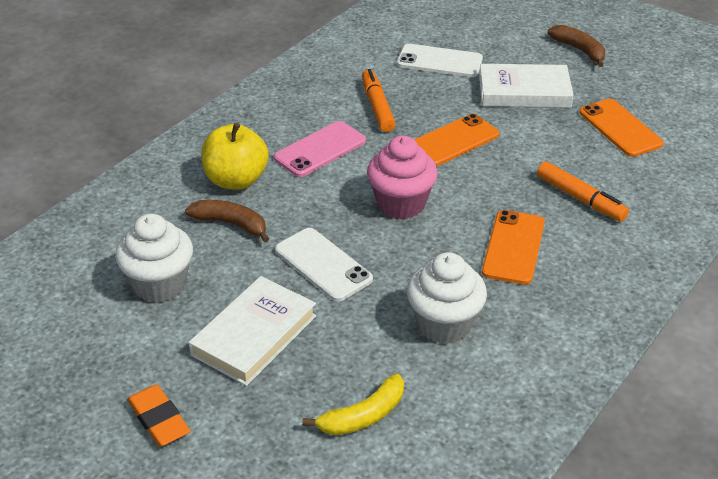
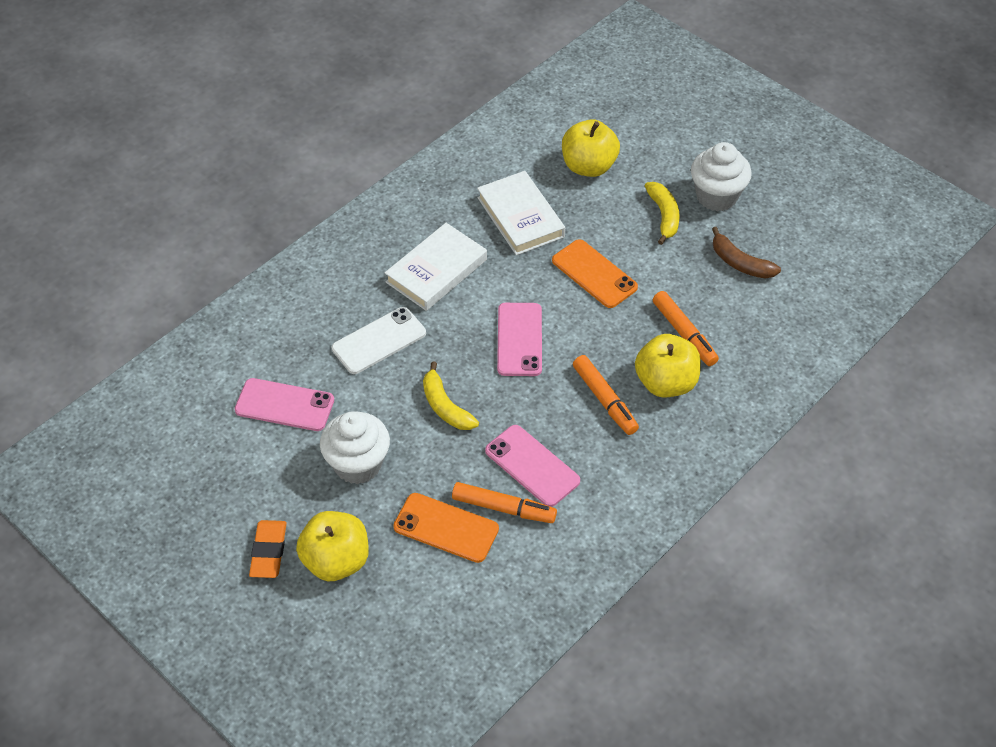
brown banana: [185,200,269,242] [547,25,605,67] = 2 -> [712,227,781,279] = 1
orange marker: [362,69,396,132] [537,161,629,221] = 2 -> [452,482,557,523] [573,355,639,435] [653,291,719,366] = 3
orange phone: [414,114,500,166] [482,210,545,285] [579,99,664,157] = 3 -> [393,493,499,563] [552,239,638,308] = 2
pink cupcake: [367,136,438,219] = 1 -> none = 0
pink phone: [274,121,366,177] = 1 -> [235,378,334,431] [485,425,580,507] [497,303,542,376] = 3
white phone: [275,228,373,302] [397,44,483,77] = 2 -> [332,307,426,374] = 1
yellow apple: [201,123,269,190] = 1 -> [296,511,369,581] [562,119,620,177] [635,334,701,397] = 3
yellow banana: [302,374,404,435] = 1 -> [423,361,479,430] [644,182,680,245] = 2

